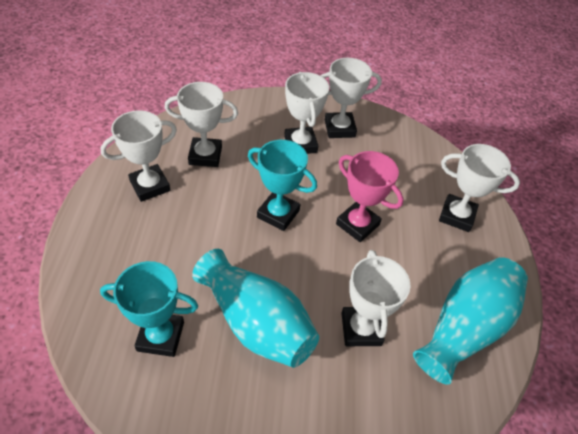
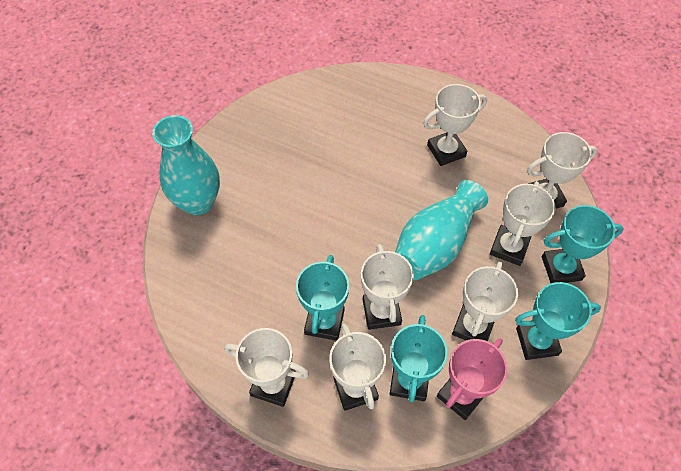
turquoise trophy: [100,261,198,357] [248,140,317,231] = 2 -> [296,255,349,341] [390,315,448,402] [515,282,601,360] [542,205,624,283] = 4
white trophy: [101,110,177,202] [165,82,238,167] [284,72,329,154] [321,58,382,138] [341,250,411,346] [439,144,520,232] = 6 -> [224,328,309,407] [329,324,386,411] [361,244,414,330] [423,84,487,166] [452,262,518,341] [490,181,555,266] [527,132,598,209] = 7

